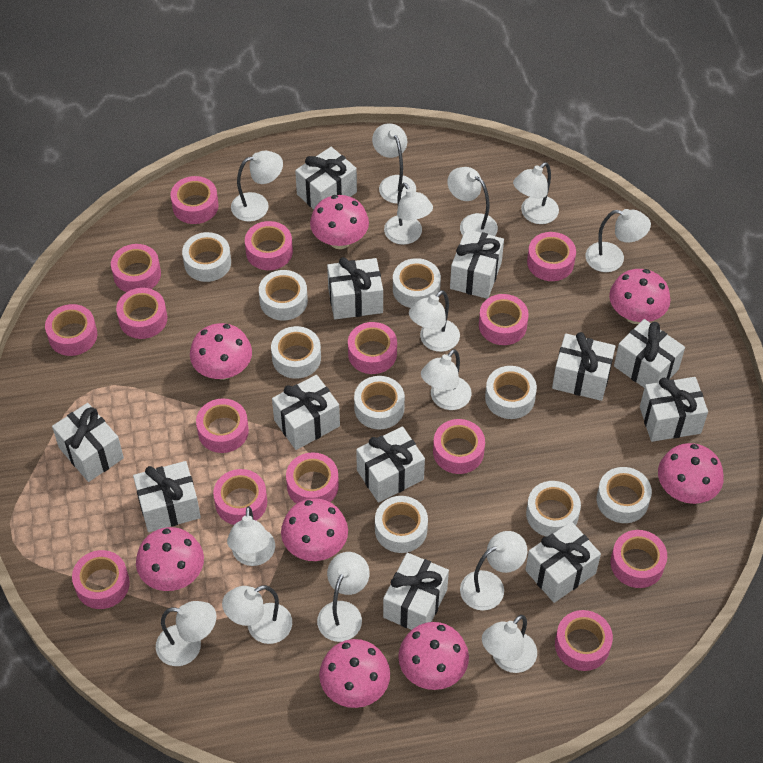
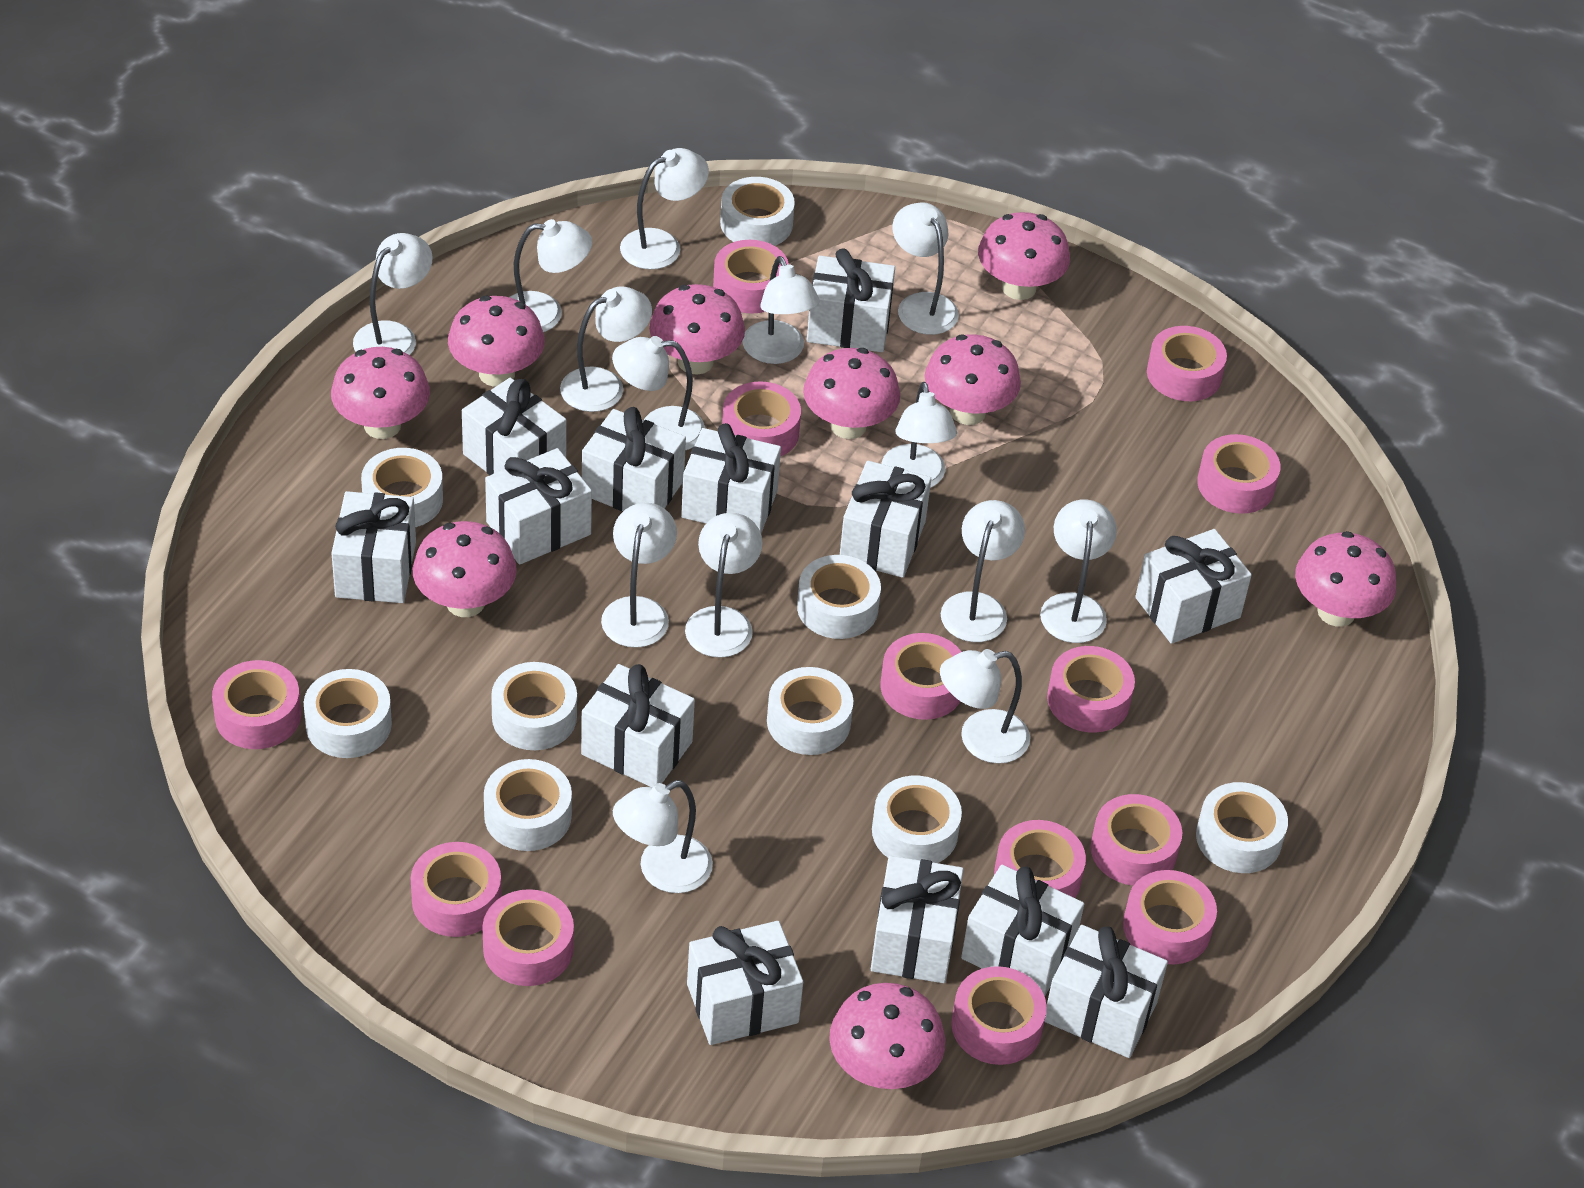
pink mushroom: [136,527,204,591] [190,323,252,380] [281,498,348,561] [310,195,369,249] [319,639,390,708] [398,622,469,690] [609,269,670,324] [658,443,724,504] = 8 -> [331,347,430,439] [413,521,517,617] [448,296,545,387] [649,284,745,375] [803,348,900,439] [829,983,945,1089] [925,334,1021,425] [978,212,1070,300] [1295,531,1396,627] = 9
pink tape: [45,304,97,356] [72,550,130,609] [111,244,161,292] [116,288,167,339] [171,176,219,224] [196,398,249,453] [213,469,267,525] [245,221,293,270] [286,452,339,504] [348,322,397,374] [433,419,485,474] [479,294,529,345] [527,232,576,281] [555,610,613,671] [610,530,667,588] = 15 -> [212,660,301,749] [411,842,502,937] [482,889,574,986] [713,240,789,314] [722,381,801,457] [880,633,961,720] [951,966,1047,1065] [994,820,1086,898] [1047,646,1135,733] [1091,794,1182,886] [1123,870,1217,964] [1147,326,1227,401] [1197,434,1281,514] = 13
white gift: [52,403,124,482] [133,461,201,532] [272,375,340,450] [295,147,357,209] [327,257,383,319] [356,426,425,503] [383,553,449,630] [450,229,504,299] [525,521,601,603] [552,332,616,401] [614,319,685,388] [640,377,708,442] = 12 -> [332,491,416,603] [462,378,567,475] [485,448,592,565] [581,664,695,787] [582,407,686,511] [681,423,781,533] [687,921,803,1045] [807,248,895,352] [840,461,931,578] [871,856,964,983] [961,865,1084,996] [1045,925,1168,1058] [1135,529,1252,644] = 13

